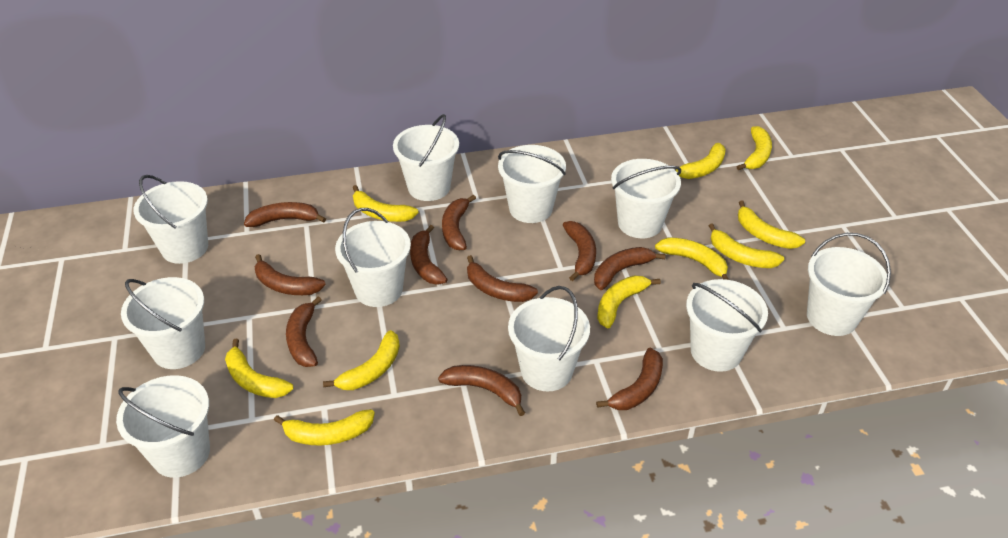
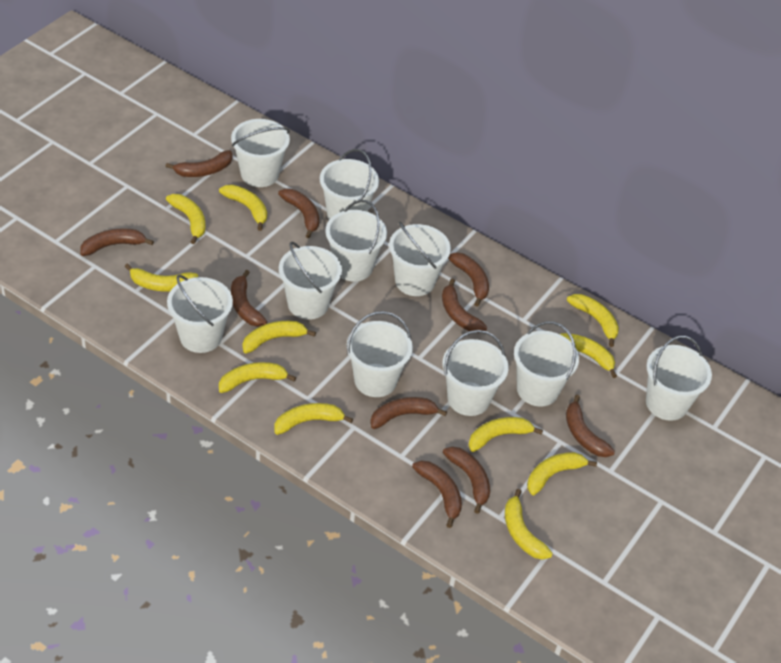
yellow banana: [225,339,294,398] [274,409,375,446] [323,330,400,390] [353,185,419,222] [597,276,661,328] [655,237,729,280] [674,143,726,179] [709,223,784,268] [736,126,772,170] [738,200,805,249] = 10 -> [125,263,198,292] [166,194,205,244] [219,185,267,231] [219,362,296,393] [242,321,316,354] [274,403,353,435] [469,417,543,452] [505,489,553,560] [527,452,597,495] [560,333,617,378] [567,294,619,347] = 11

